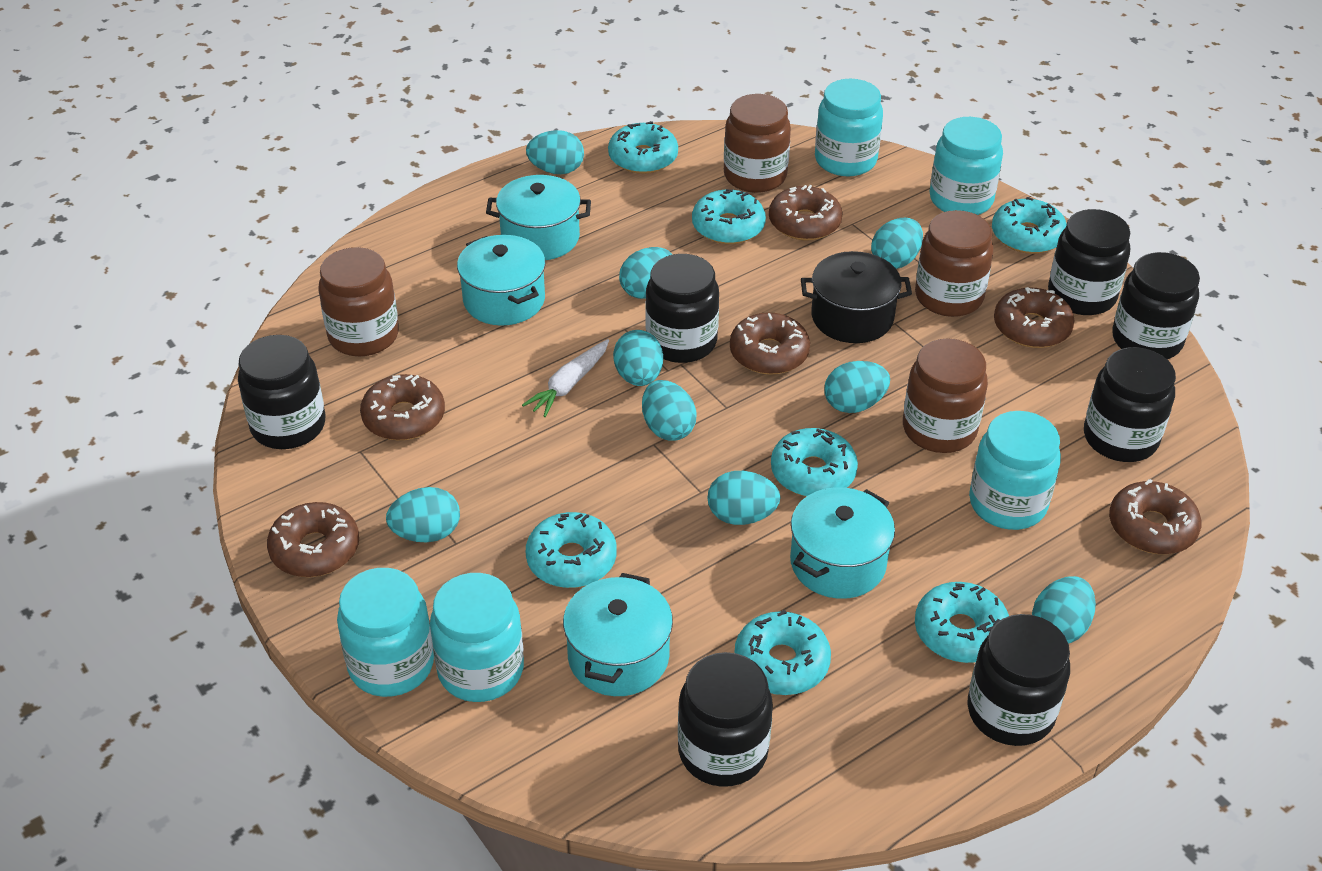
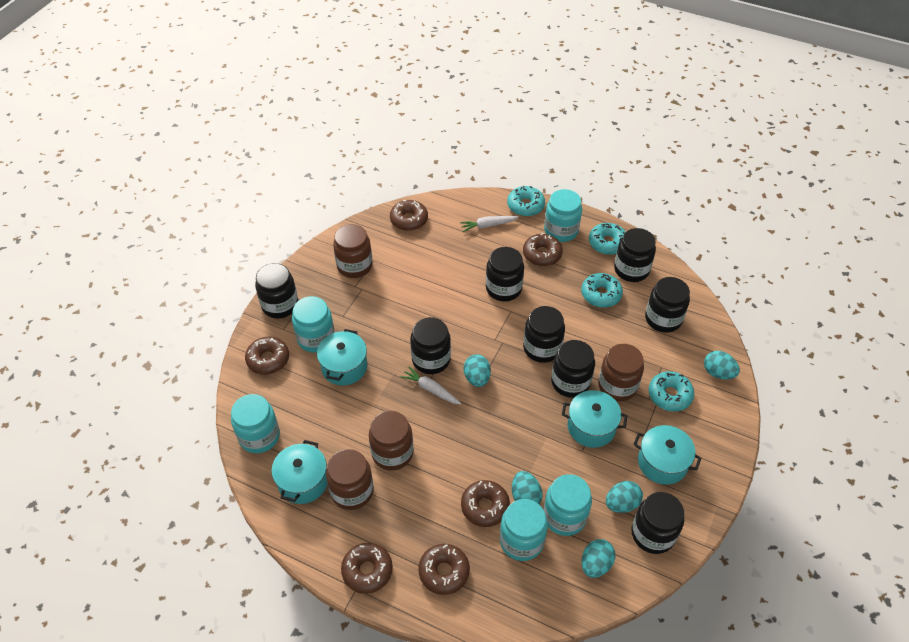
black jar: [238,335,326,449] [645,254,719,363] [678,652,773,787] [967,614,1070,746] [1048,209,1130,315] [1084,347,1176,462] [1112,252,1200,359] = 7 -> [255,263,298,318] [410,317,451,374] [486,247,524,302] [523,306,565,363] [551,340,595,398] [614,228,656,282] [631,492,684,554] [645,277,690,333] = 8
black pot: [801,251,912,343] = 1 -> none = 0
turquoise donut: [526,512,617,588] [608,121,678,174] [692,189,766,244] [734,610,831,695] [771,428,858,497] [915,582,1009,663] [992,197,1067,254] = 7 -> [507,186,545,216] [581,273,623,308] [589,223,626,255] [649,371,694,412] = 4
turquoise egg: [386,487,460,542] [526,130,584,174] [613,330,663,386] [619,247,673,299] [642,380,697,440] [708,471,781,525] [824,361,890,413] [871,218,923,269] [1032,576,1096,644] = 9 -> [464,354,491,387] [512,471,543,505] [581,539,615,578] [606,481,643,513] [704,351,740,380] = 5
white carrot: [522,339,609,417] = 1 -> [400,366,461,405] [460,216,519,232] = 2

